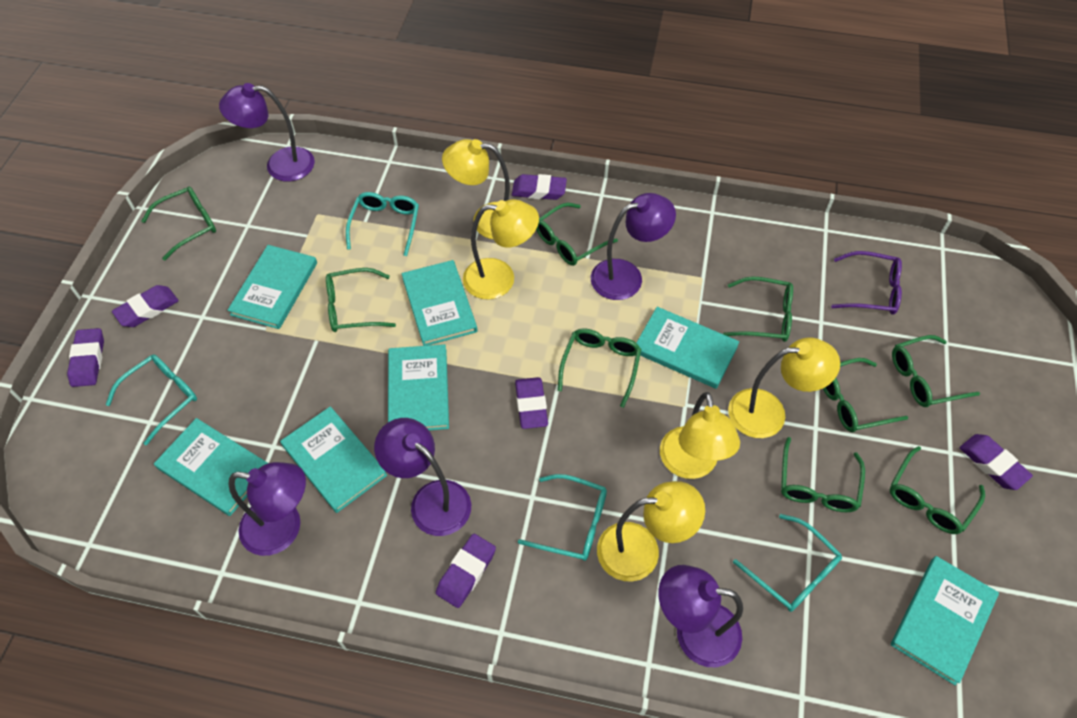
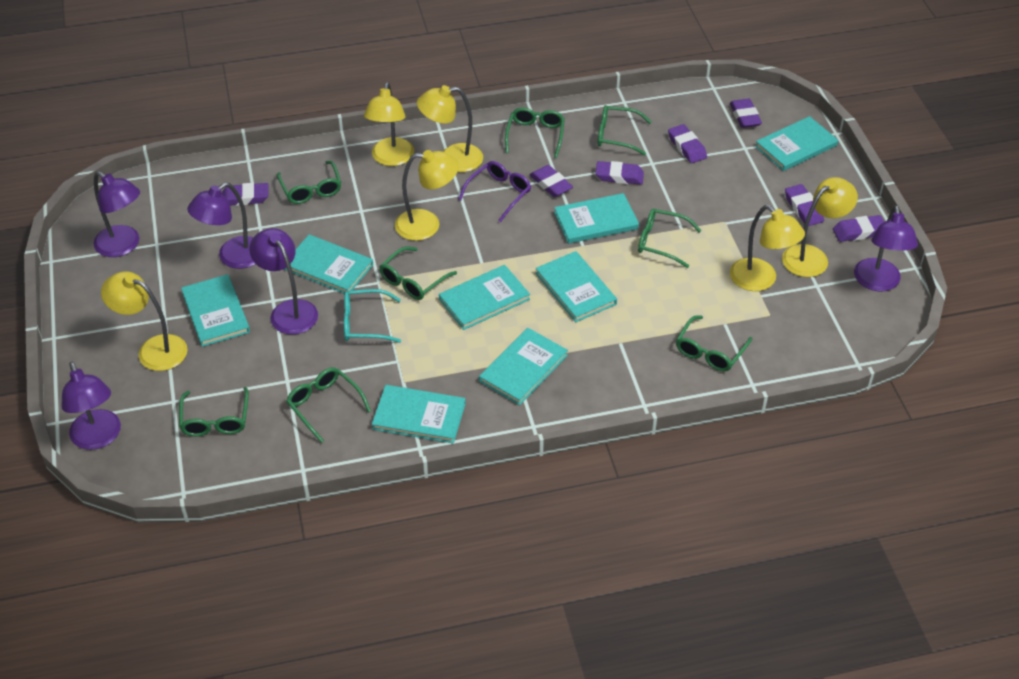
green glasses: [142,186,216,261] [326,268,396,332] [536,203,618,266] [558,329,641,408] [723,276,793,342] [781,437,865,512] [823,358,908,432] [890,446,985,534] [892,335,980,407] = 9 -> [179,387,249,437] [277,161,341,204] [286,367,371,443] [379,247,457,300] [505,108,565,158] [598,105,652,156] [638,208,702,268] [676,315,752,372] = 8
purple eraser: [67,328,104,387] [112,285,179,327] [436,534,496,608] [512,174,567,200] [515,377,548,429] [960,434,1033,490] = 6 -> [221,183,269,206] [530,165,573,197] [595,161,644,185] [668,124,707,163] [730,99,762,128] [785,184,824,226] [833,215,884,242] = 7
turquoise book: [154,418,268,516] [228,245,317,329] [280,406,387,513] [388,344,449,430] [402,260,477,346] [636,307,739,389] [891,556,999,685] = 7 -> [181,274,250,347] [284,234,373,294] [372,385,466,444] [439,265,530,330] [479,328,568,405] [536,251,617,322] [554,193,639,244] [755,116,838,171] = 8
turquoise glasses: [106,354,197,446] [346,192,419,256] [518,474,607,561] [733,514,842,612] = 4 -> [344,289,401,343] = 1
yellow lamp: [442,139,510,239] [463,199,539,300] [597,481,705,582] [660,392,740,479] [728,338,840,438] = 5 -> [101,271,188,371] [364,82,414,166] [395,150,459,241] [417,85,483,172] [730,205,805,291] [782,177,858,277] = 6

